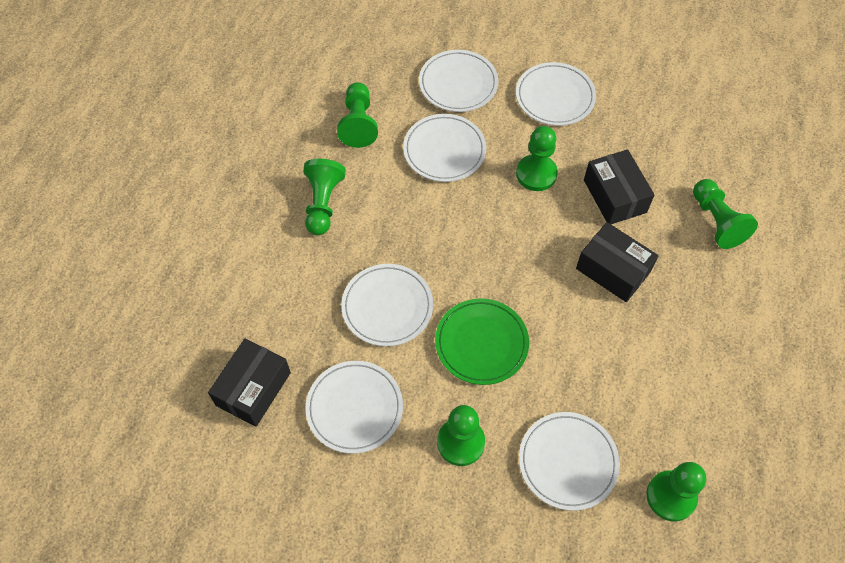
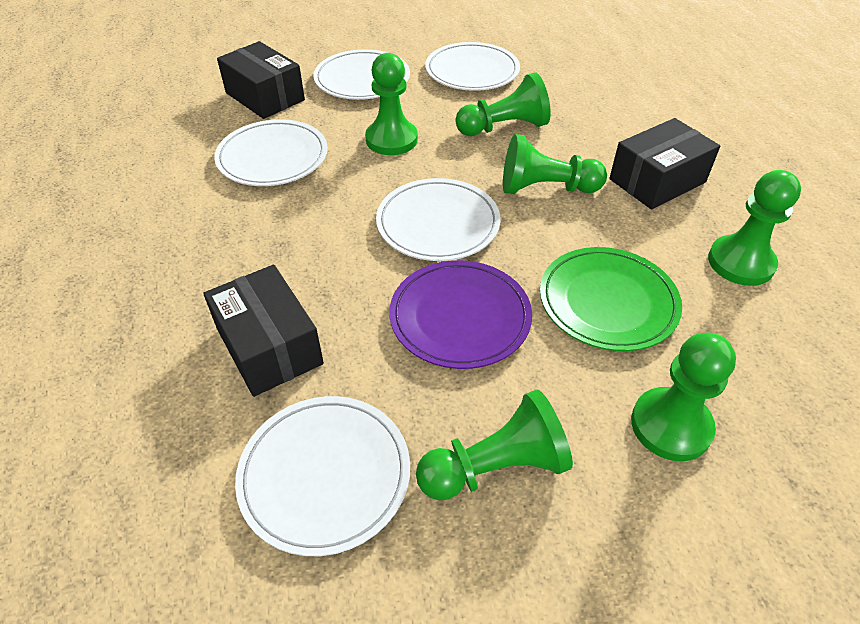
purple plate: none = 0 -> [389,260,532,369] = 1
white plate: [305,361,403,454] [341,264,433,347] [403,114,486,182] [419,50,498,112] [516,62,596,126] [519,412,620,511] = 6 -> [214,119,328,186] [235,396,410,556] [313,49,410,100] [376,178,501,261] [425,42,520,91] = 5

